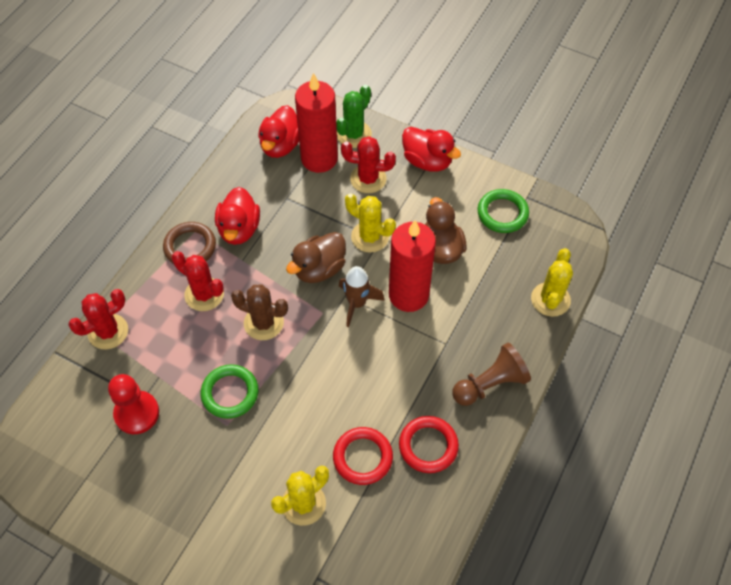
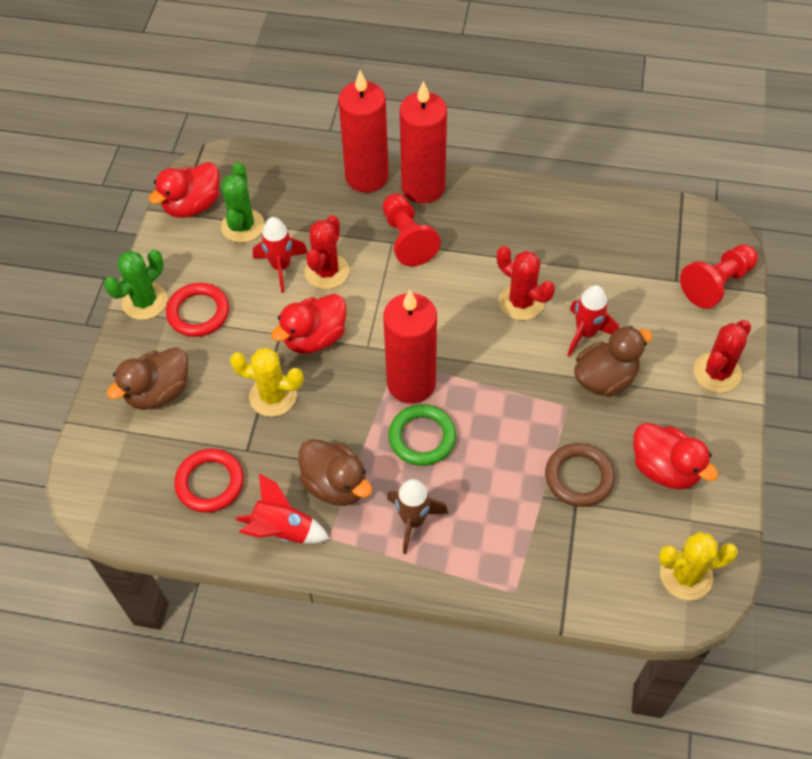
brown cactus: [231,284,288,340] = 1 -> none = 0
brown duck: [286,232,346,283] [425,197,466,264] = 2 -> [107,347,188,410] [299,439,372,506] [574,326,653,397] = 3
brown pawn: [452,343,531,406] = 1 -> none = 0
green cactus: [336,85,372,148] = 1 -> [104,250,168,320] [221,162,264,243] = 2
green ring: [201,364,258,419] [478,189,529,233] = 2 -> [388,404,456,466] = 1
red candle: [295,73,338,173] [389,220,436,312] = 2 -> [338,70,389,193] [383,290,437,404] [400,81,447,204] = 3
red pawn: [108,374,159,434] = 1 -> [383,193,441,266] [680,244,758,309] = 2
red rocket: none = 0 -> [236,473,330,544] [253,217,308,293] [567,285,619,357] = 3
yellow cactus: [271,466,329,526] [345,193,396,253] [531,248,573,317] = 3 -> [230,348,303,417] [658,532,738,600] = 2

